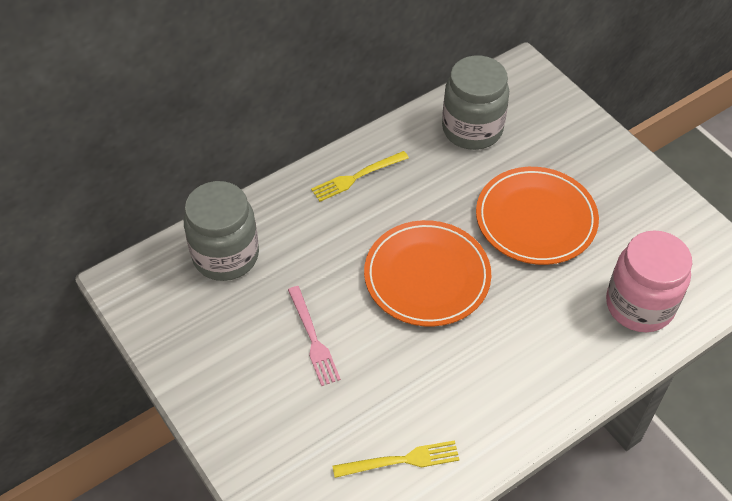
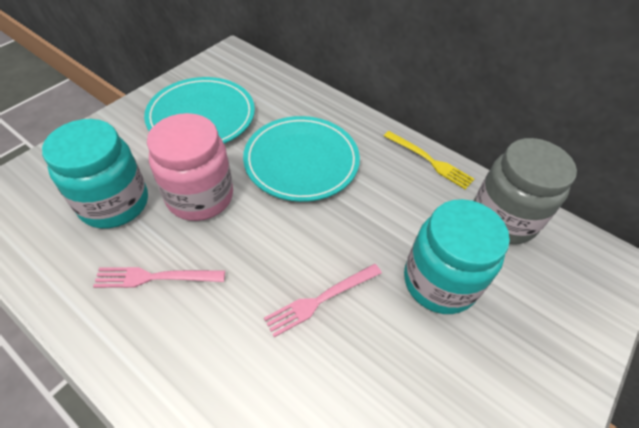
grey jar: [184,181,259,281] [442,56,509,150] = 2 -> [474,138,577,244] = 1
orange plate: [364,220,491,327] [476,167,599,265] = 2 -> none = 0
pink fork: [288,286,341,386] = 1 -> [93,267,225,288] [264,264,382,337] = 2
turquoise jar: none = 0 -> [42,119,148,229] [404,199,510,314] = 2
turquoise plate: none = 0 -> [144,77,255,144] [243,116,360,202] = 2
yellow fork: [311,151,409,202] [333,440,460,478] = 2 -> [384,131,474,190] = 1

